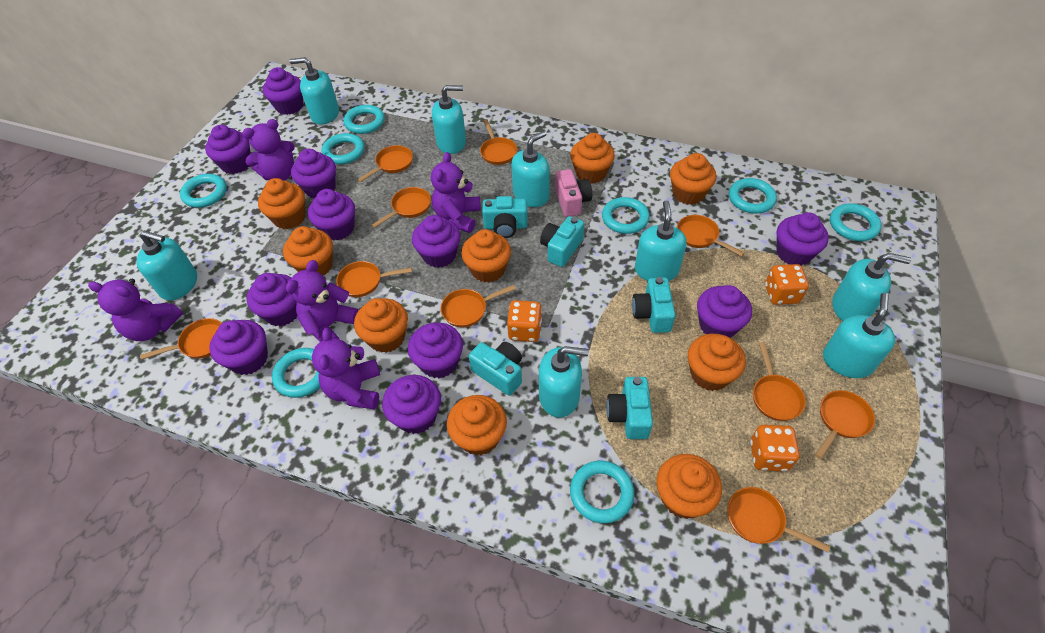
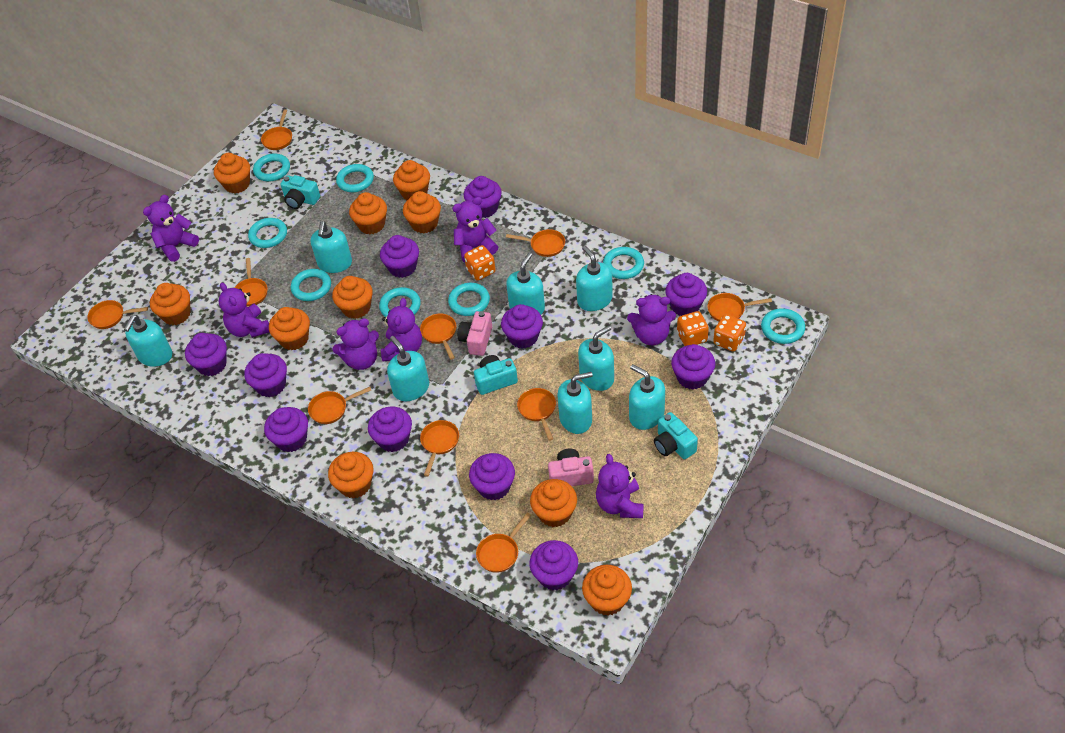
orange cupcake: [258,178,305,229] [283,226,333,276] [354,298,408,353] [447,395,507,455] [461,229,511,283] [570,133,615,184] [656,454,722,519] [670,153,717,205] [688,334,746,391] = 9 -> [150,283,191,325] [214,153,250,193] [269,307,310,350] [328,452,373,499] [332,276,373,319] [349,192,387,234] [393,160,430,200] [403,191,441,234] [530,479,577,527] [582,565,632,616] = 10
pink camera: [555,169,592,217] = 1 -> [458,311,492,356] [548,449,594,486] = 2
purple teddy bear: [88,279,183,341] [242,119,295,181] [286,260,359,342] [312,328,380,409] [431,152,481,233] = 5 -> [143,195,199,262] [219,283,269,338] [332,318,379,370] [381,298,422,362] [453,197,498,262] [596,454,644,518] [627,294,676,345] = 7
turquoise camera: [469,342,522,396] [482,196,528,238] [540,216,584,267] [606,377,653,439] [632,277,676,333] = 5 -> [281,175,320,209] [474,355,518,395] [654,412,698,459] = 3

